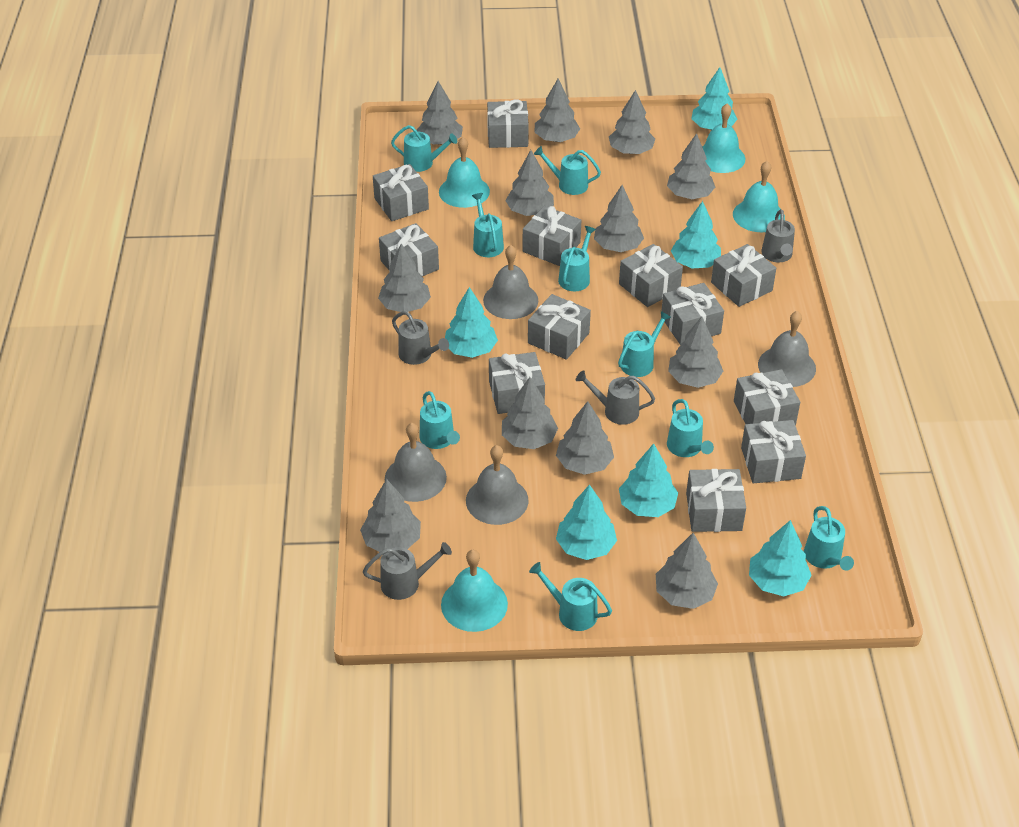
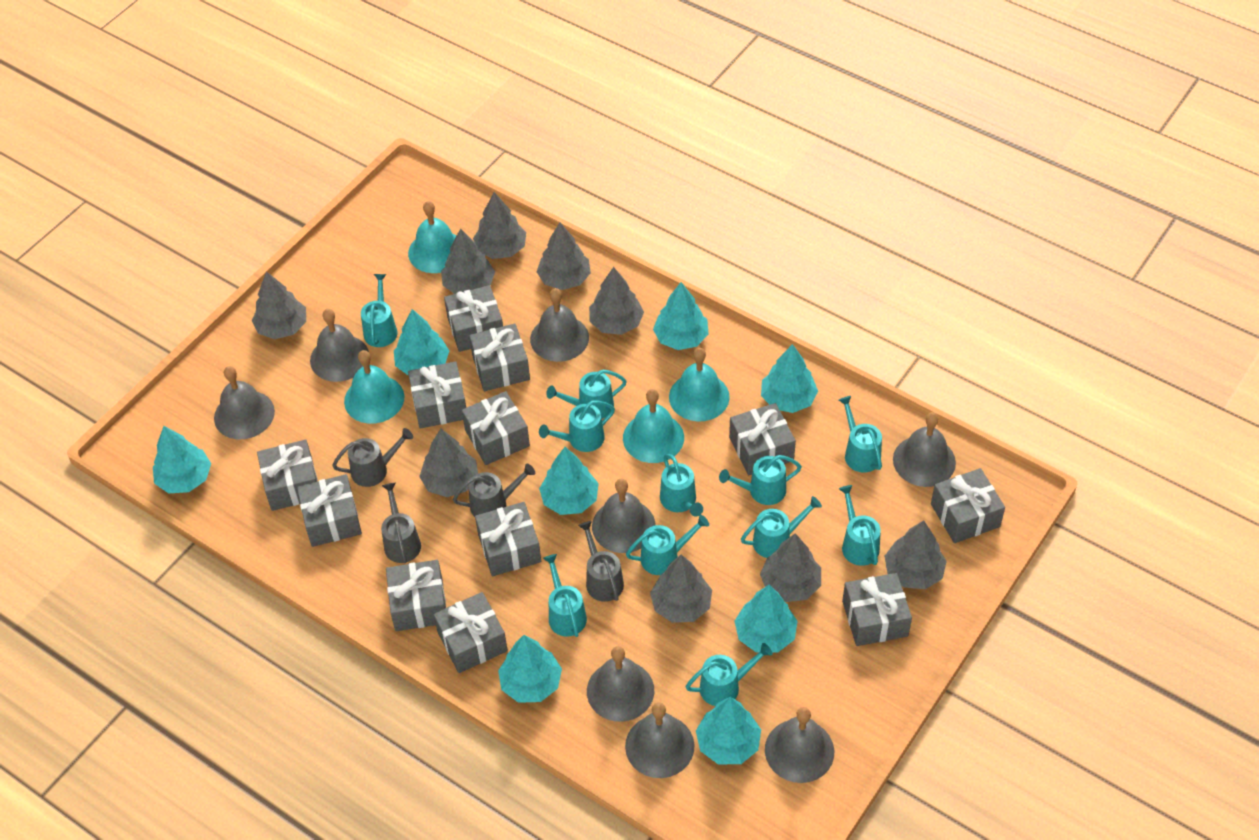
grey bell: [385,423,447,502] [466,445,529,525] [483,245,538,319] [758,311,816,387] = 4 -> [214,366,275,439] [310,309,369,382] [530,288,589,362] [587,646,654,722] [592,479,656,553] [625,703,694,778] [765,707,834,783] [893,412,956,487] = 8
grey tree: [360,479,421,552] [378,244,431,312] [417,81,463,145] [502,377,558,449] [505,150,554,216] [534,78,580,142] [556,401,614,475] [594,185,644,252] [609,90,655,154] [656,533,718,609] [667,133,716,199] [668,317,723,388] = 12 -> [252,271,306,339] [419,429,478,497] [441,228,495,294] [473,192,526,259] [537,222,591,290] [589,267,644,335] [650,554,712,623] [760,533,821,602] [885,521,947,589] = 9
turquoise tree: [445,287,498,358] [556,484,617,560] [619,443,678,517] [671,201,721,269] [691,67,737,130] [749,520,812,596] = 6 -> [153,426,211,493] [394,309,449,376] [498,635,562,703] [539,447,599,515] [653,282,709,350] [696,697,761,765] [735,585,797,652] [761,344,818,413] = 8
turquoise watering can: [391,125,457,172] [419,391,460,449] [472,193,504,257] [529,562,612,631] [534,146,601,195] [558,226,596,291] [618,311,671,377] [667,399,714,457] [804,506,854,571] = 9 -> [361,274,397,347] [539,400,615,452] [543,554,587,637] [546,370,627,419] [626,515,709,575] [660,454,703,516] [686,643,772,706] [719,455,802,505] [741,496,822,558] [839,396,882,473] [839,485,881,566] = 11

